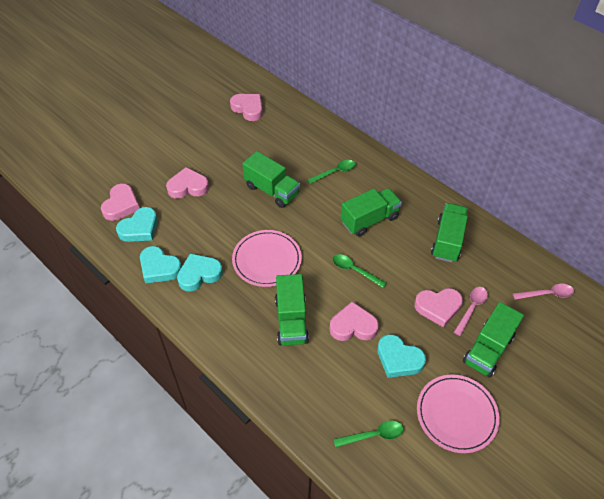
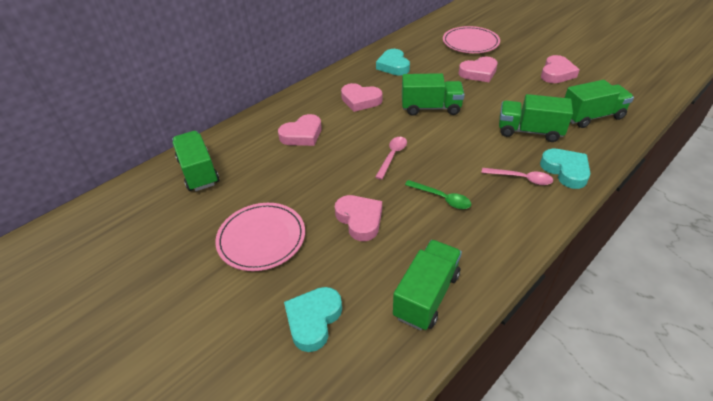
green spoon: [307,160,355,184] [333,254,387,288] [333,421,403,448] = 3 -> [405,180,471,209] = 1
turquoise heart: [116,207,158,242] [140,246,182,283] [177,253,223,292] [377,334,426,378] = 4 -> [284,287,342,352] [376,49,410,76] [540,149,591,189] = 3

